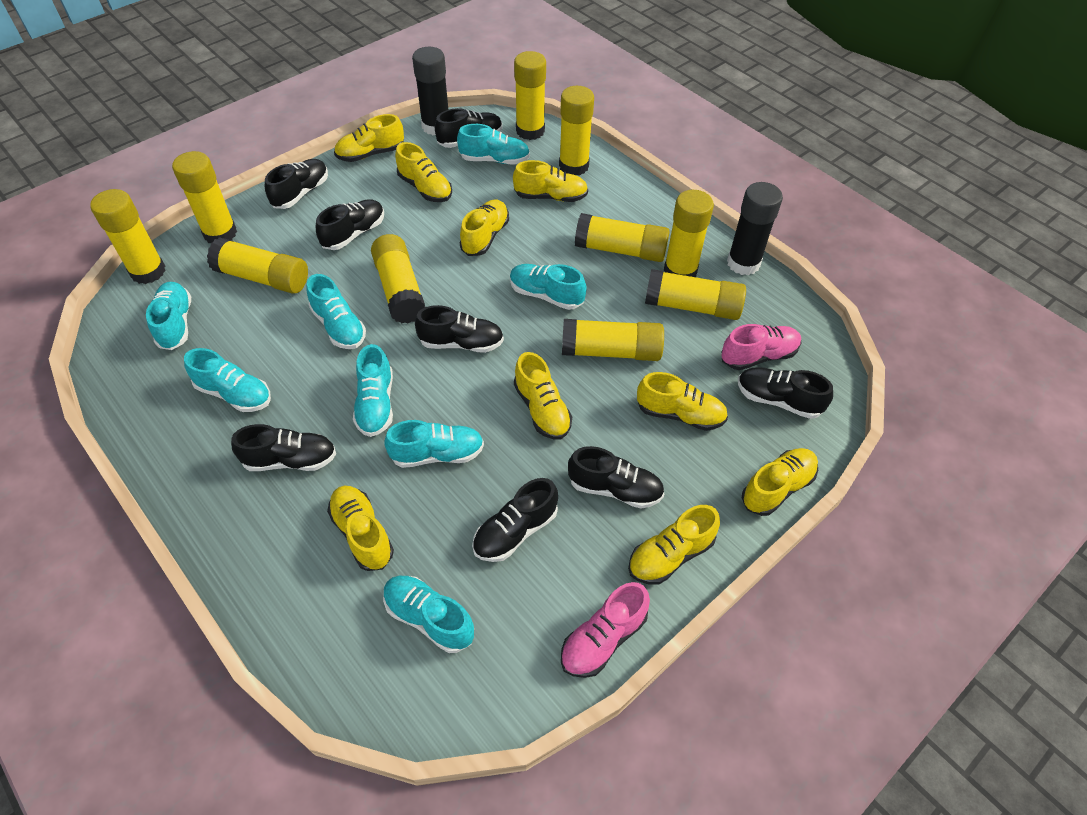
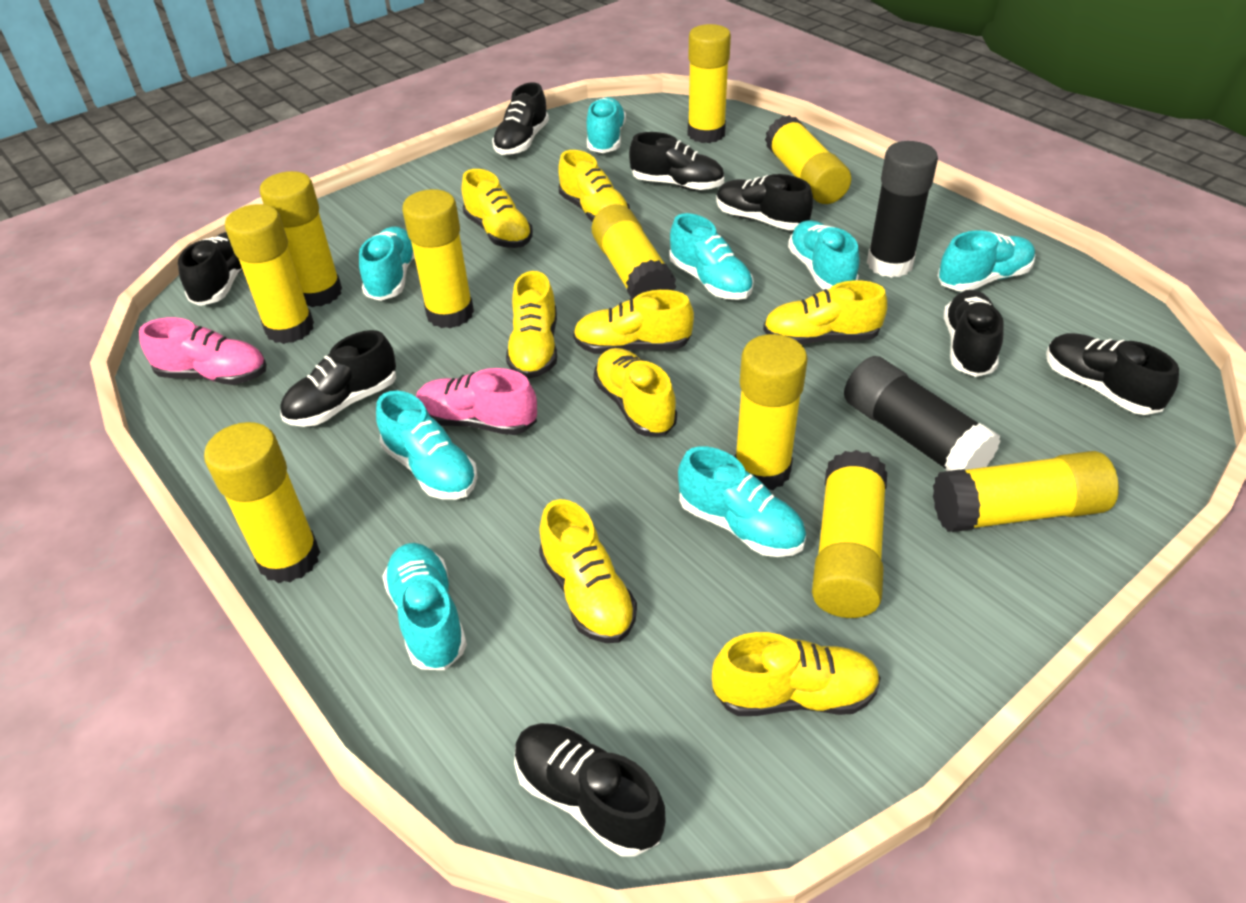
yellow shoe: [327,485,394,571] [334,114,404,162] [395,142,452,202] [460,199,509,256] [513,160,588,202] [514,352,572,439] [628,505,720,585] [637,372,728,431] [742,448,818,516] = 9 -> [462,169,533,248] [506,271,557,379] [539,499,637,643] [558,150,630,222] [573,290,694,354] [593,348,677,436] [712,632,881,716] [763,280,887,345] = 8

